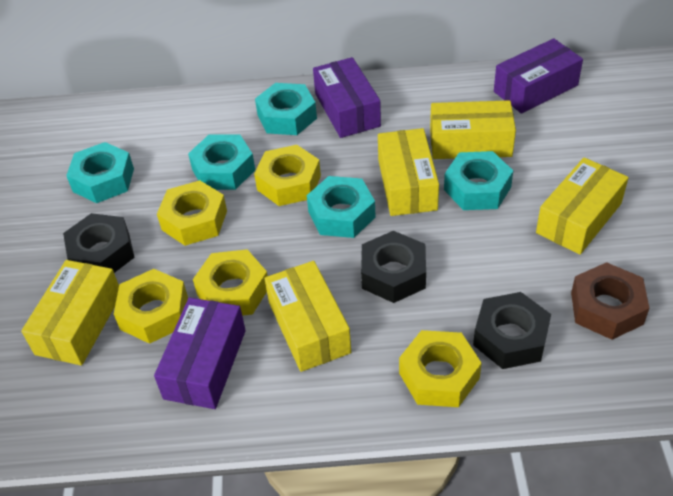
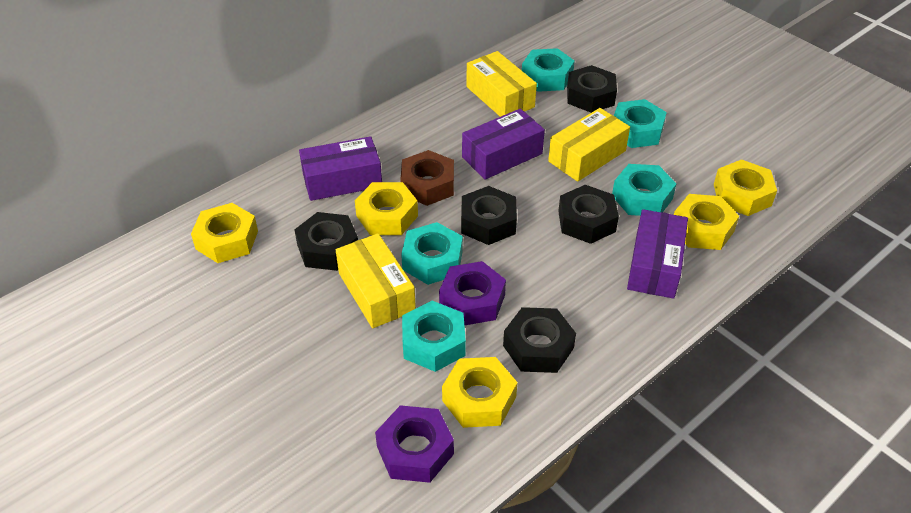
black nut: [63,213,135,273] [361,231,426,303] [473,292,551,369] = 3 -> [294,212,358,271] [461,186,517,245] [503,307,576,373] [558,185,619,244] [567,65,617,113] = 5
purple nut: none = 0 -> [375,405,454,483] [439,261,506,326] = 2
yellow box: [21,260,119,365] [264,261,351,372] [378,128,439,216] [430,100,516,159] [536,157,629,255] = 5 -> [336,233,416,328] [466,51,537,117] [548,108,630,182] = 3

